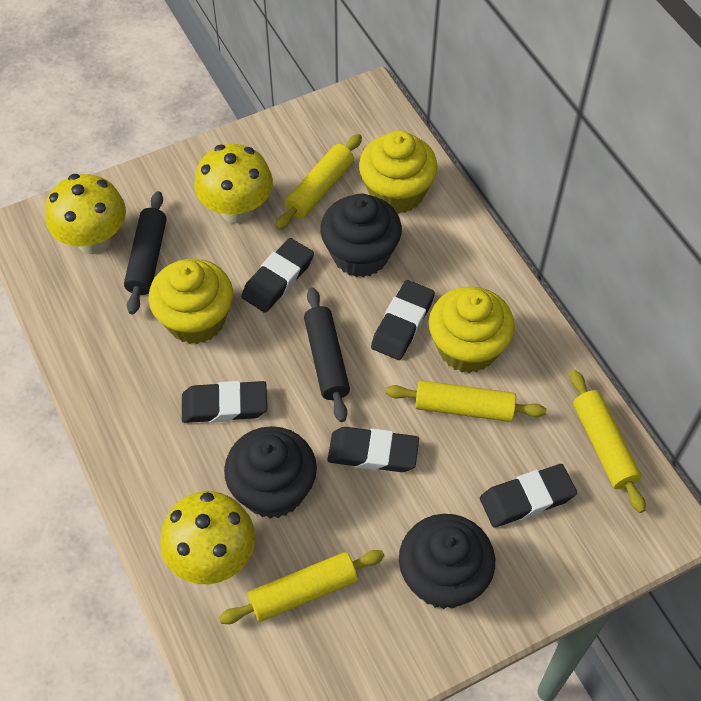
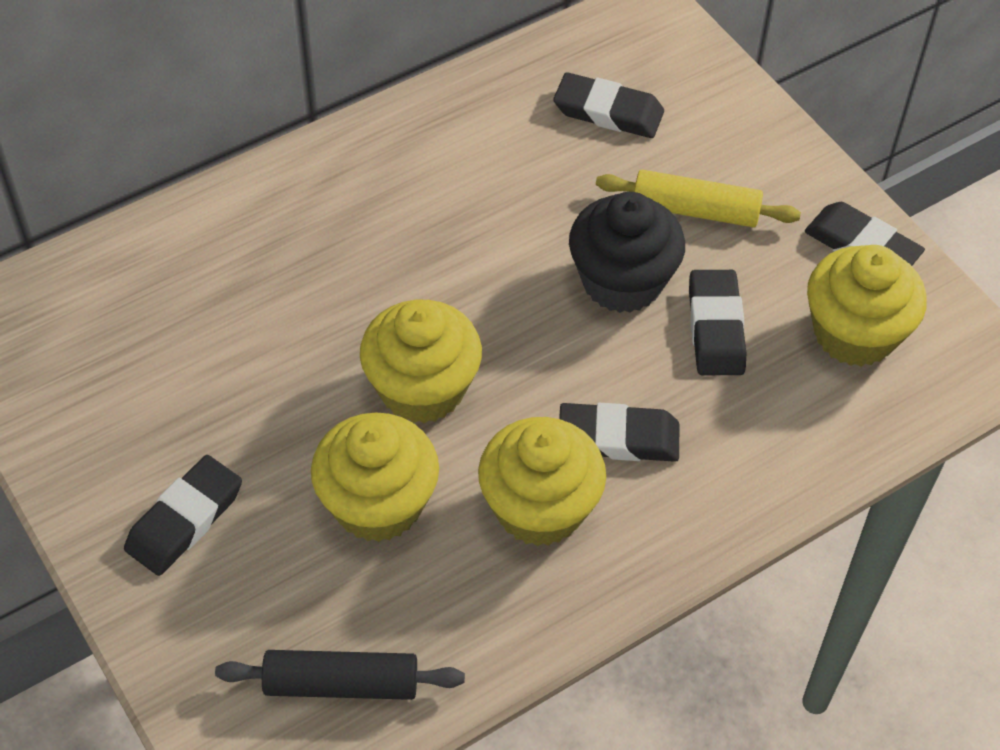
black cupcake: [224,426,317,519] [320,194,402,277] [399,514,495,609] = 3 -> [569,192,685,313] = 1
black rolling pin: [124,191,167,315] [304,287,350,422] = 2 -> [215,650,465,700] = 1
yellow cupcake: [148,259,233,344] [359,130,438,214] [429,286,515,373] = 3 -> [311,412,439,542] [360,300,482,423] [478,417,606,546] [807,245,927,367] = 4
yellow mushroom: [45,174,126,254] [160,491,255,584] [194,144,273,224] = 3 -> none = 0
yellow rolling pin: [219,550,385,624] [275,134,362,230] [385,380,546,422] [570,370,646,513] = 4 -> [596,170,801,227] = 1

